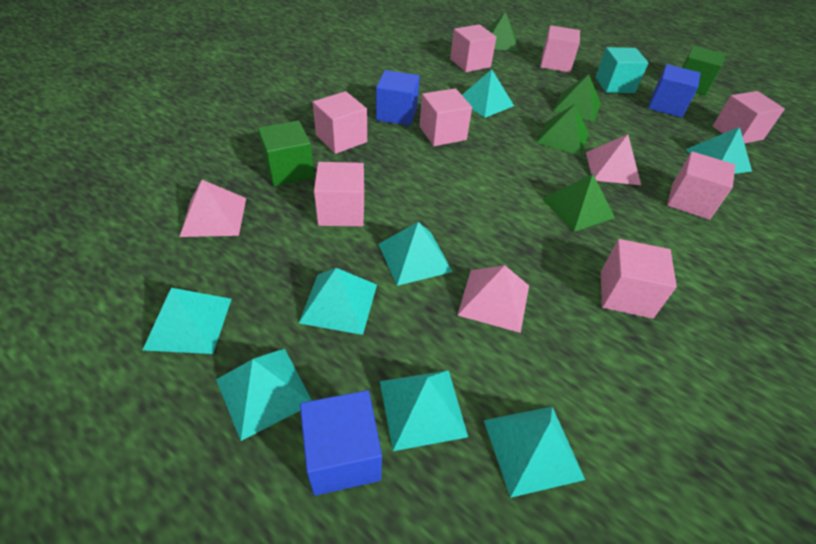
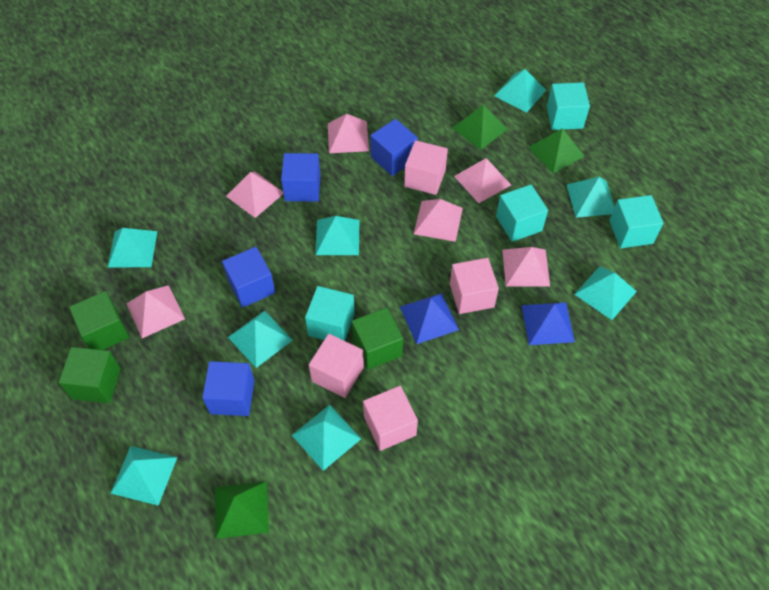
blue cube: [300,390,382,496] [376,70,420,126] [648,64,700,118] = 3 -> [202,361,254,416] [222,247,275,308] [281,153,321,202] [370,119,418,176] = 4
blue pyramid: none = 0 -> [400,293,459,344] [521,302,575,345] = 2
green cube: [258,120,314,186] [682,45,725,96] = 2 -> [59,347,121,403] [69,291,129,350] [352,307,403,370] = 3
green pyramid: [487,12,518,51] [536,104,589,156] [543,173,615,232] [554,74,601,122] = 4 -> [215,481,269,539] [453,105,507,150] [528,128,584,173] = 3
pink cube: [313,91,367,154] [314,162,364,226] [420,88,472,146] [450,24,497,72] [540,25,580,72] [601,239,677,319] [667,151,735,220] [713,91,785,144] = 8 -> [309,334,364,398] [363,386,418,451] [404,140,448,195] [450,258,499,314] = 4
pink pyramid: [180,180,246,237] [457,265,529,333] [586,134,641,185] = 3 -> [126,285,185,338] [226,172,283,218] [328,114,369,153] [414,199,463,242] [454,158,511,203] [502,247,550,287] = 6
turquoise cube: [596,47,648,93] = 1 -> [305,286,355,341] [496,185,548,242] [547,82,590,130] [609,195,664,248] = 4

